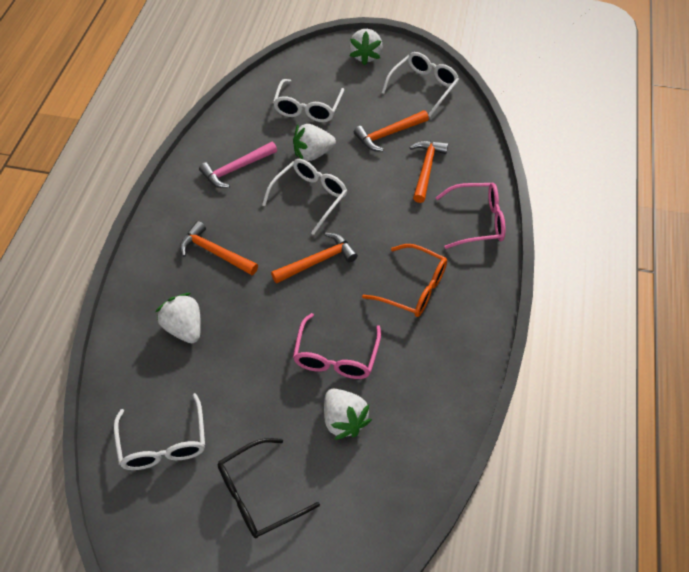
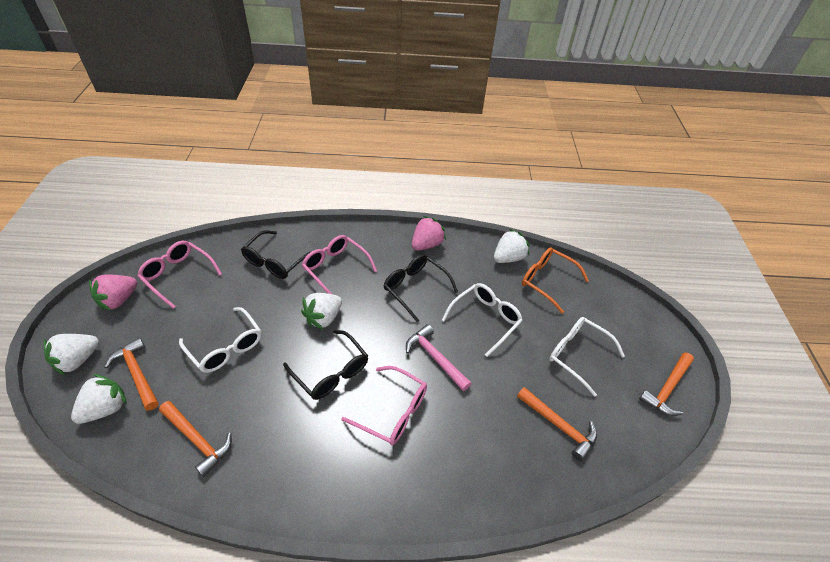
black glasses: [218,438,320,538] = 1 -> [241,230,312,279] [283,330,368,400] [384,254,458,322] = 3
pink glasses: [293,313,381,379] [436,183,506,249] = 2 -> [137,241,222,308] [302,235,377,294] [341,366,427,445] = 3
pink strawberry: none = 0 -> [89,274,137,311] [412,216,446,251] = 2
white glasses: [114,393,205,470] [262,159,347,235] [273,79,344,122] [382,52,459,117] = 4 -> [179,307,261,373] [442,283,523,357] [549,317,625,397] = 3

